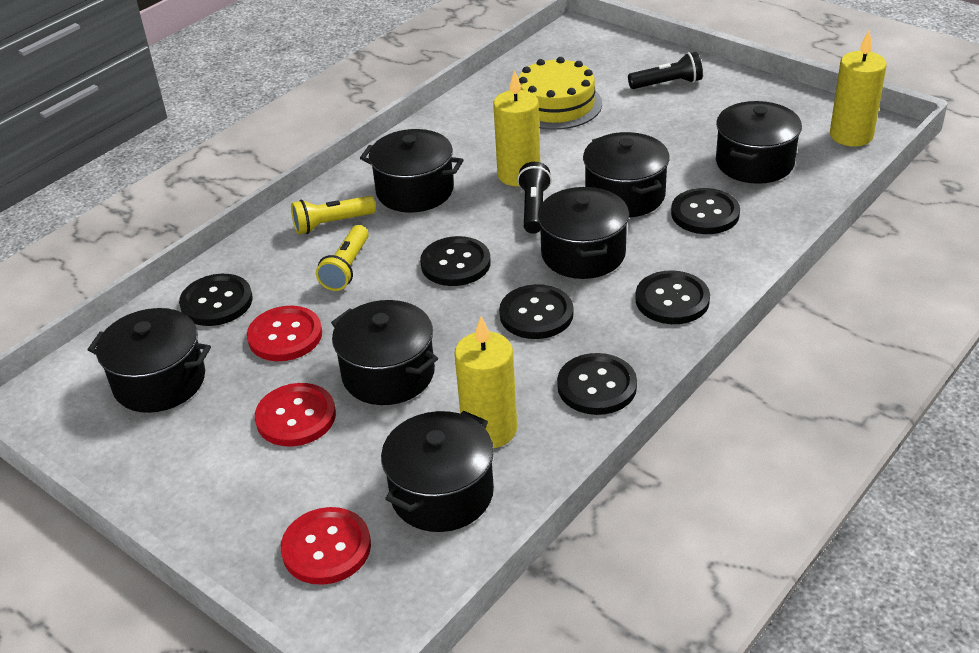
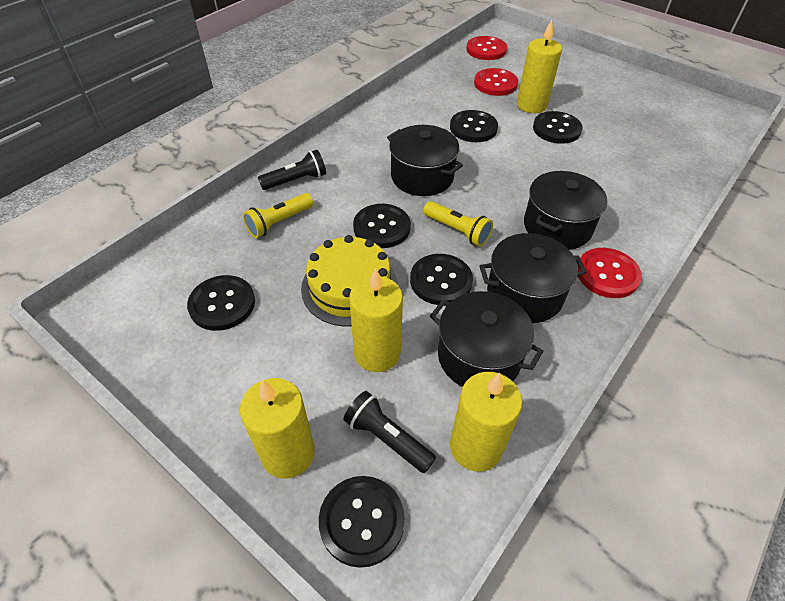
black pot: [88,308,211,413] [331,300,438,405] [360,129,463,213] [381,411,494,532] [538,187,629,279] [583,132,670,218] [716,101,802,184] = 7 -> [387,125,463,196] [430,291,544,387] [479,233,587,323] [524,171,607,250] = 4
yellow candle: [454,316,517,448] [493,70,540,187] [830,31,887,147] = 3 -> [240,378,315,479] [349,268,403,372] [450,372,523,472] [517,20,562,113] = 4

